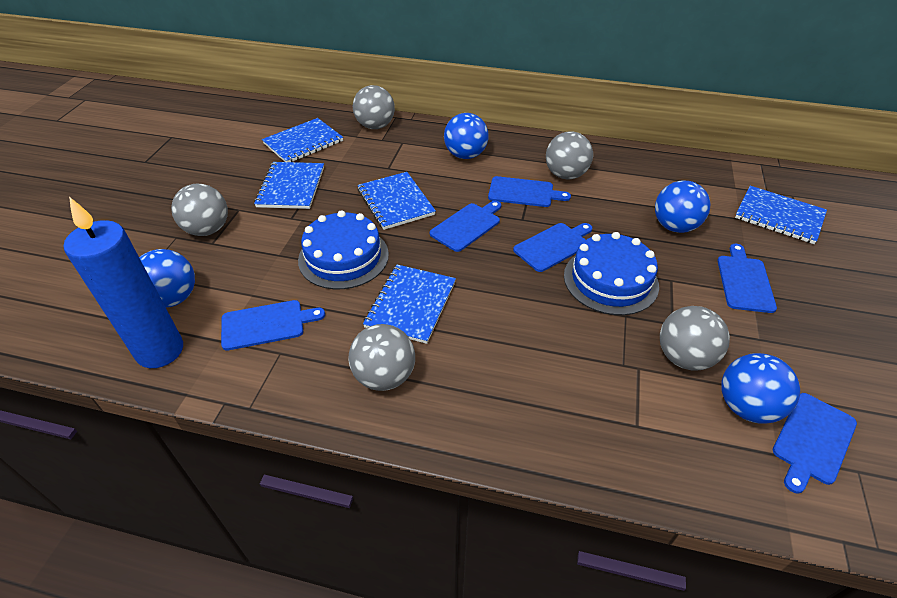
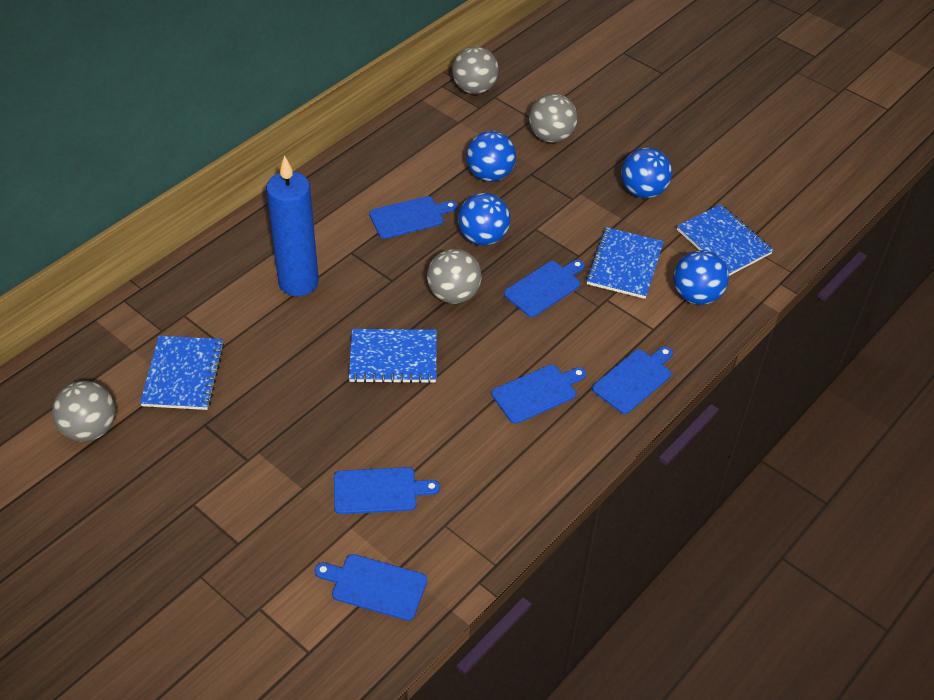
blue cake: [298,210,389,289] [564,232,659,315] = 2 -> none = 0
blue notebook: [254,162,324,209] [262,118,343,162] [357,172,436,230] [363,265,456,344] [735,186,827,244] = 5 -> [140,336,224,410] [349,329,437,384] [586,227,664,299] [677,204,773,276] = 4
grey ball: [171,184,228,236] [348,324,415,391] [353,85,395,129] [546,132,593,180] [660,306,730,371] = 5 -> [52,381,116,442] [427,249,482,304] [452,46,499,94] [529,94,577,143] = 4

